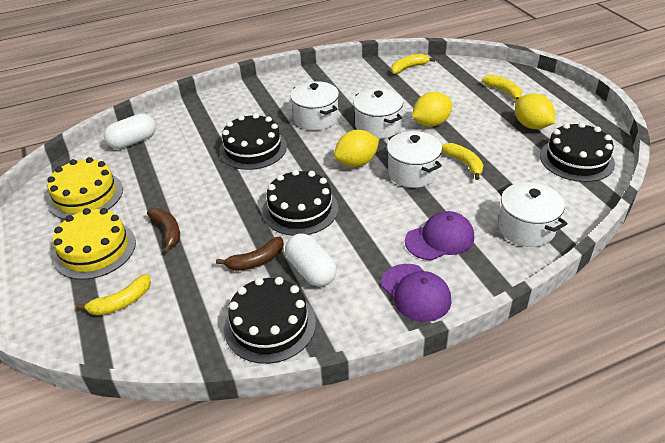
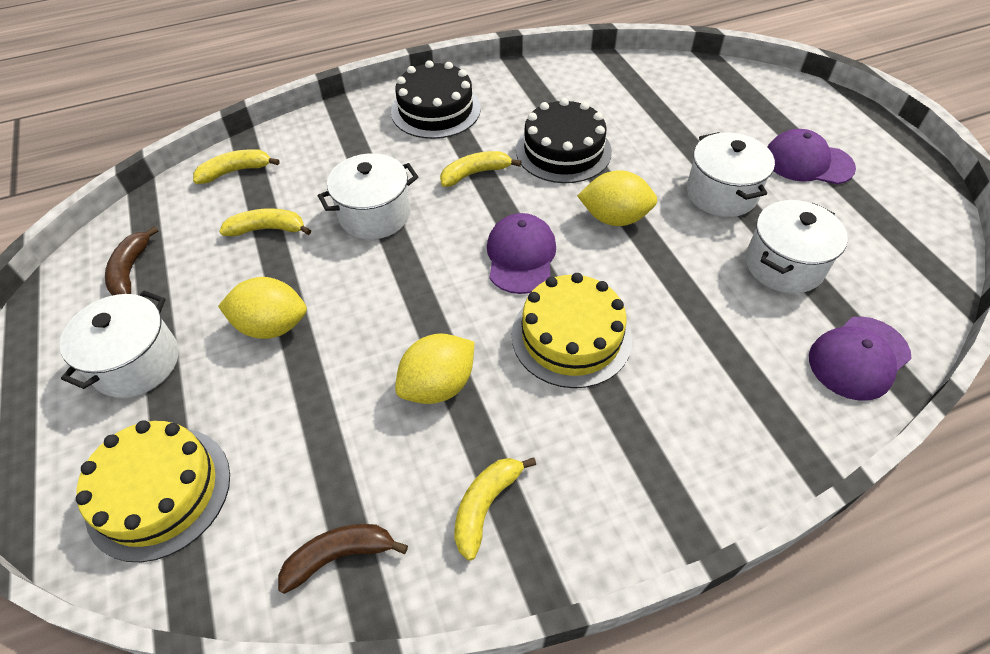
black cake: [219,113,287,170] [224,277,316,364] [262,169,338,236] [540,122,615,182] = 4 -> [391,60,481,139] [516,98,612,183] = 2
purple cap: [382,264,451,322] [405,211,474,260] = 2 -> [487,213,556,294] [767,129,856,184] [809,316,912,401] = 3
white capsule: [104,114,156,149] [285,233,337,287] = 2 -> none = 0

